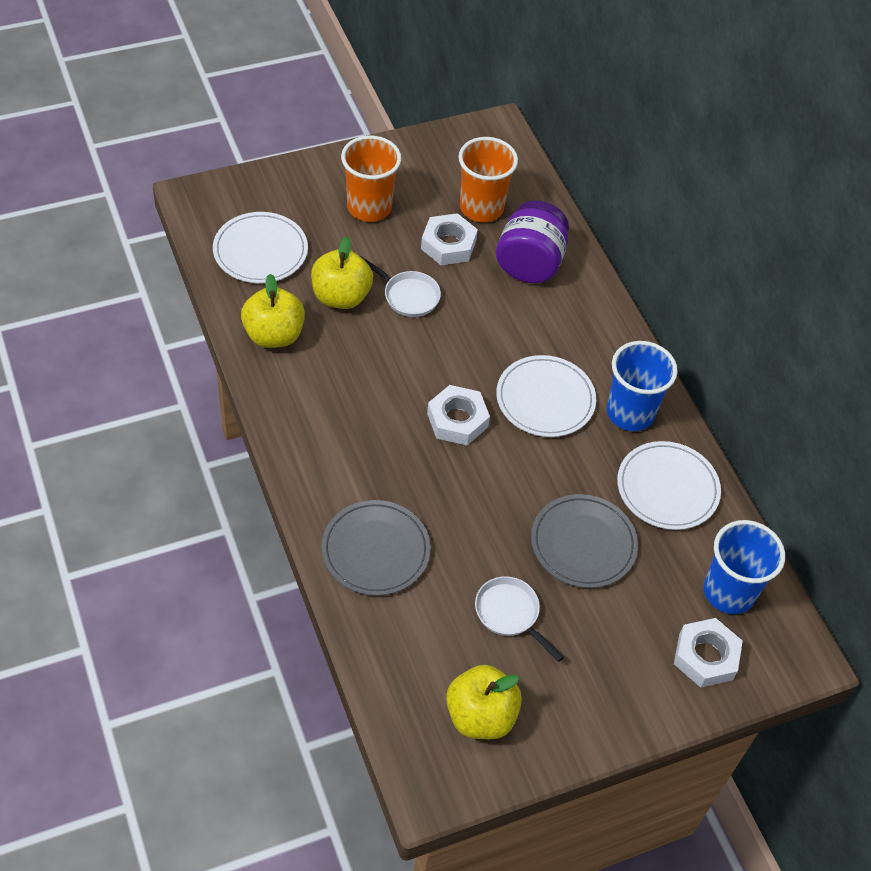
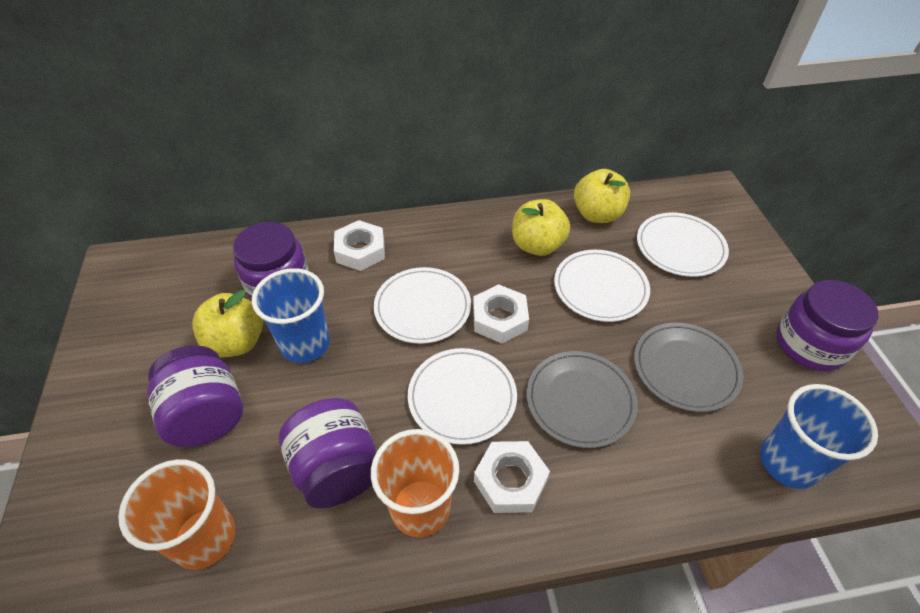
purple jar: [496,200,569,283] = 1 -> [147,345,243,447] [233,222,309,299] [279,398,376,508] [776,280,878,371] = 4
white pan: [360,256,441,317] [475,576,564,662] = 2 -> none = 0
white plate: [213,212,308,283] [496,355,596,437] [617,441,721,530] = 3 -> [374,267,471,344] [408,348,517,445] [554,250,650,322] [637,213,729,277] = 4

